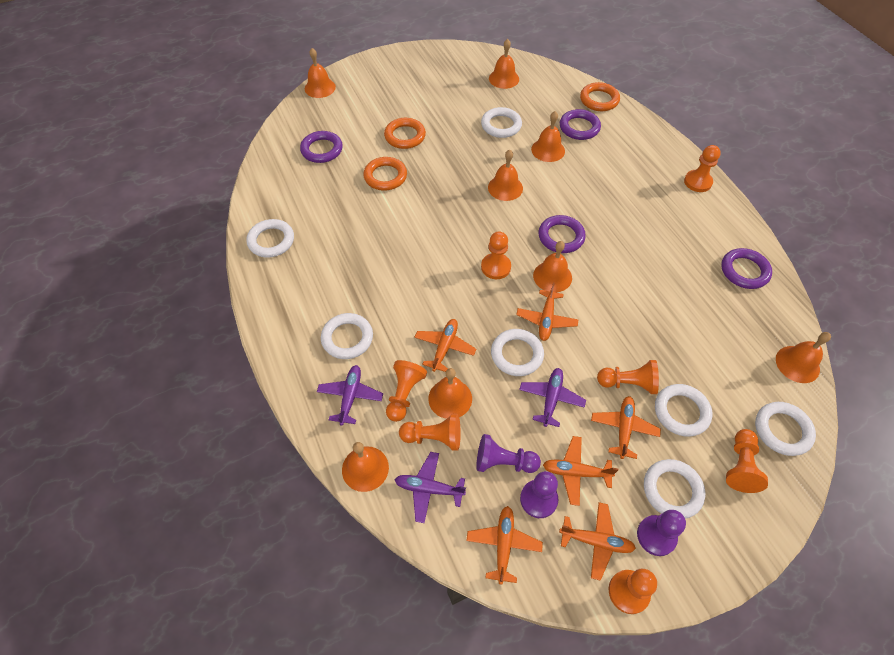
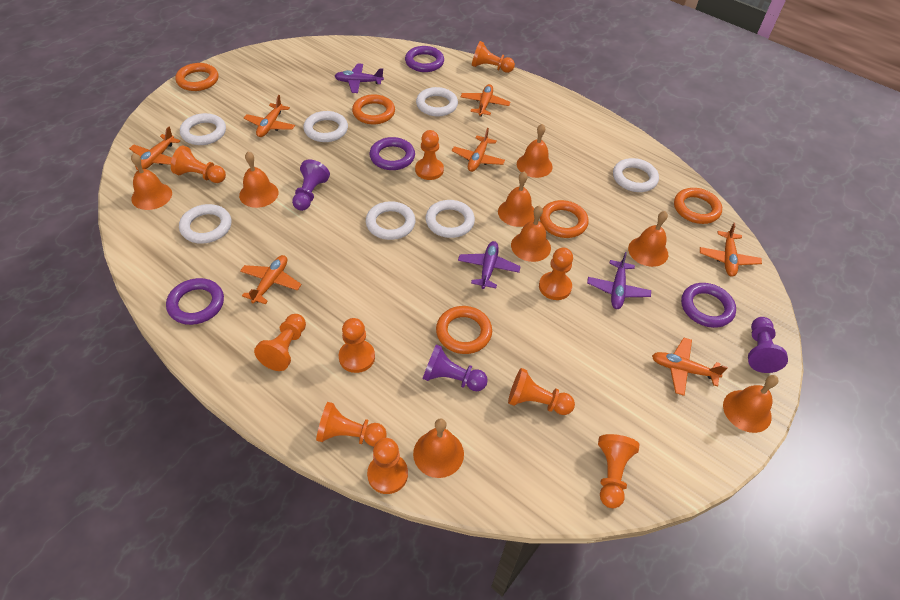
orange pawn: [386,360,427,422] [399,414,461,451] [481,231,511,279] [597,360,659,394] [609,569,657,614] [684,145,721,192] [726,429,768,493] = 7 -> [171,146,226,183] [254,314,306,371] [316,402,387,446] [339,318,375,373] [367,438,408,494] [415,130,444,180] [472,41,515,73] [508,368,575,415] [539,248,573,300] [598,434,639,508] = 10
orange plane: [414,319,476,372] [466,506,543,585] [516,282,579,341] [543,436,619,506] [559,502,636,581] [591,396,661,459] = 6 -> [129,127,180,170] [240,255,301,304] [244,95,295,137] [452,128,505,172] [461,84,510,117] [652,338,728,396] [700,223,762,277] = 7
orange ring: [363,157,407,191] [384,118,426,149] [580,82,620,111] = 3 -> [175,63,218,91] [352,94,395,125] [436,306,492,354] [540,200,588,238] [674,188,722,224] = 5

